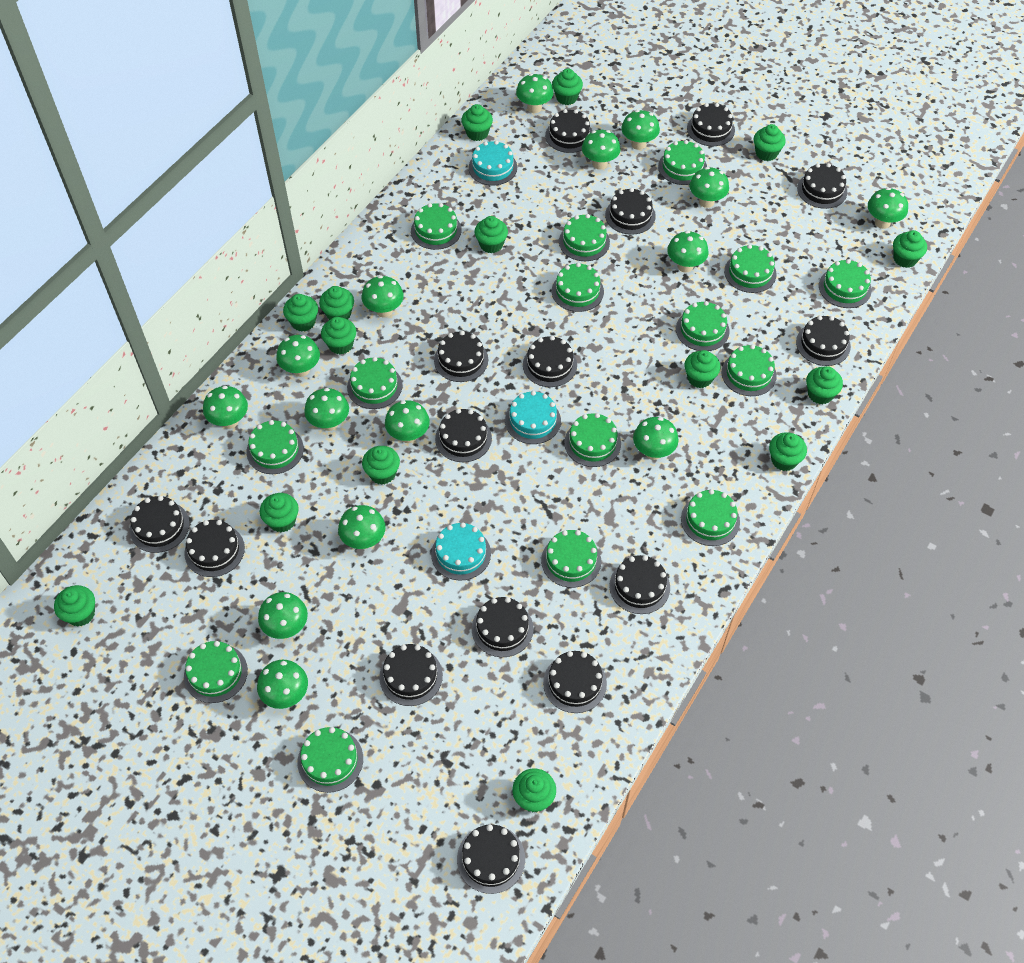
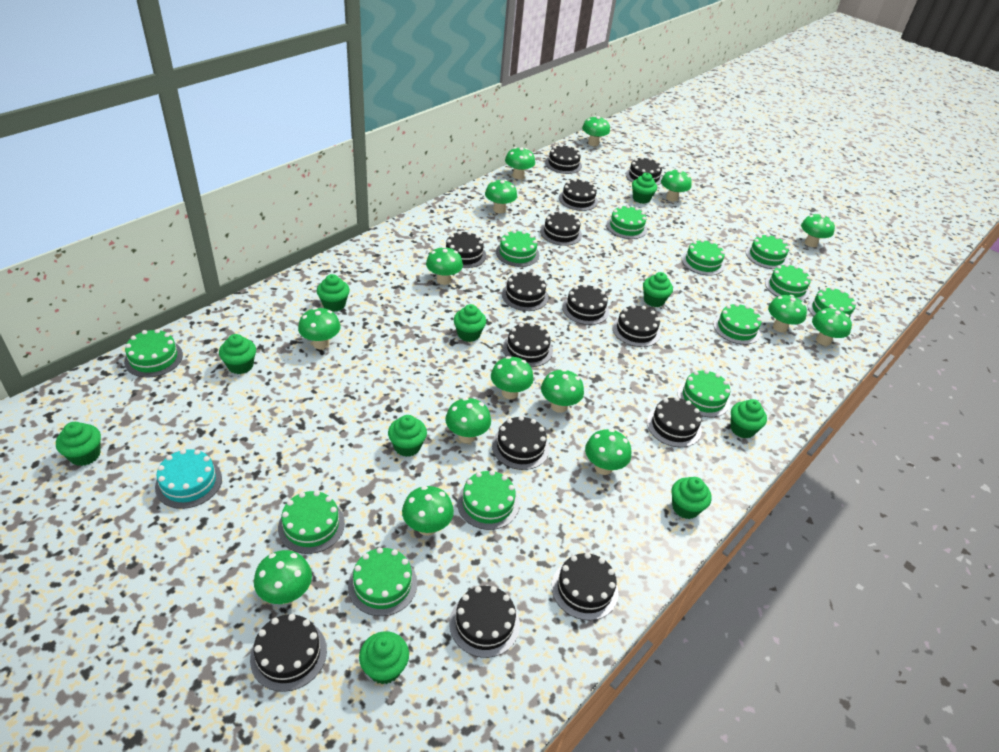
black cake: [130,496,190,553] [184,520,245,577] [379,644,443,706] [434,331,488,382] [435,409,492,462] [457,824,525,894] [472,597,534,657] [523,336,577,387] [543,651,607,713] [545,109,592,153] [605,188,656,235] [609,555,670,614] [687,103,735,146] [796,316,851,366] [797,163,847,209] = 15 -> [250,614,327,692] [446,231,486,268] [449,586,520,658] [492,416,549,470] [502,271,548,311] [503,323,553,367] [540,211,582,246] [545,144,582,174] [552,553,618,621] [559,179,598,211] [562,284,609,325] [612,305,661,347] [626,157,662,185] [647,397,702,447] = 14
green cake: [184,641,248,703] [247,420,304,474] [298,727,363,793] [347,357,402,409] [411,203,462,250] [541,530,601,588] [552,263,604,312] [559,214,610,261] [564,413,621,467] [658,140,707,185] [676,301,730,351] [681,489,740,546] [722,345,777,396] [724,244,776,293] [819,259,872,308] = 15 -> [124,329,183,377] [278,491,345,554] [348,547,417,616] [457,470,519,530] [496,230,539,267] [606,205,647,239] [678,370,730,417] [682,239,725,275] [713,303,762,345] [746,234,789,269] [765,264,811,301] [808,287,856,322] = 12
green cupcake: [54,585,95,626] [260,493,299,533] [283,294,318,331] [319,286,354,320] [321,317,356,354] [362,446,400,485] [461,104,493,141] [474,216,508,253] [512,769,556,813] [552,69,583,105] [684,350,721,388] [754,124,786,161] [769,432,807,471] [806,366,843,405] [893,230,927,268] = 15 -> [56,422,101,466] [219,334,256,374] [317,274,350,312] [359,631,409,684] [388,415,427,457] [454,304,486,342] [632,173,657,204] [643,272,673,307] [672,477,712,519] [730,399,767,438] = 10
turquoise cake: [431,522,491,581] [469,141,517,186] [505,391,561,444] = 3 -> [155,449,222,509] = 1

